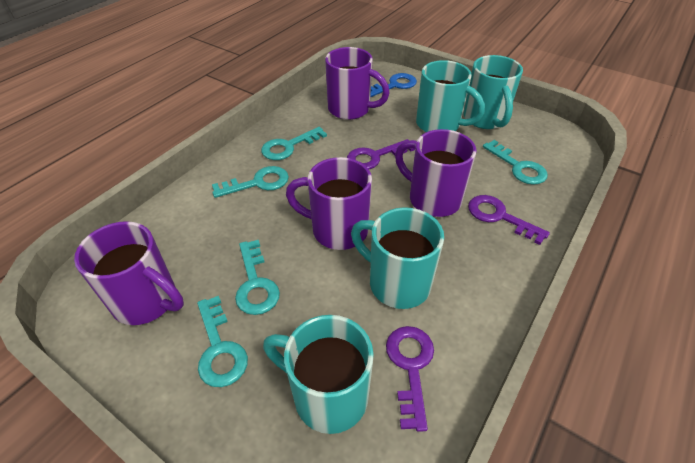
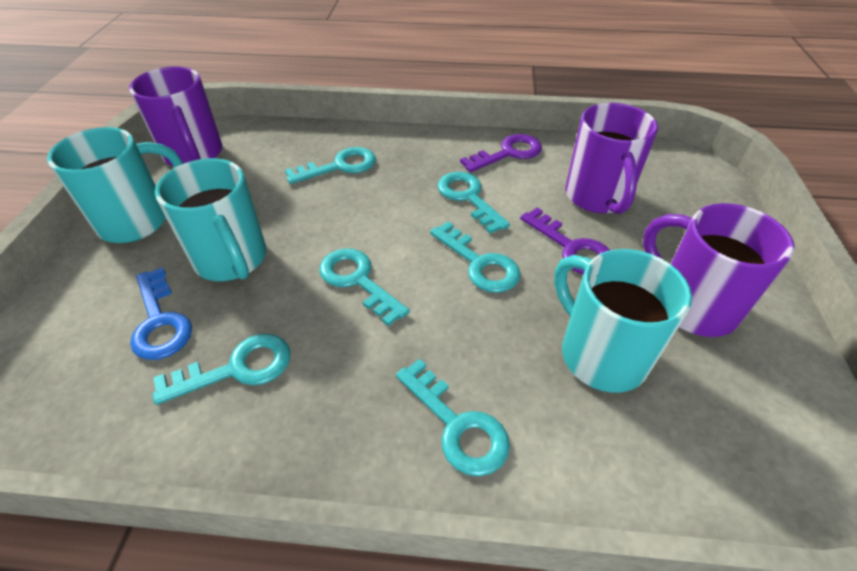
purple key: [347,139,415,169] [386,326,434,432] [468,195,550,245] = 3 -> [460,134,542,172] [520,207,610,275] = 2
purple mug: [74,221,184,325] [286,157,372,250] [325,47,390,120] [395,129,477,217] = 4 -> [129,66,222,166] [565,103,658,214] [643,203,795,337] = 3
turquoise key: [197,296,248,387] [212,166,289,198] [235,240,280,315] [261,127,327,160] [483,140,548,185] = 5 -> [152,334,291,405] [285,147,376,184] [319,248,410,326] [396,359,510,476] [430,221,521,293] [437,172,510,234] = 6
turquoise mug: [263,315,374,434] [351,207,444,309] [416,60,485,132] [464,55,523,129] = 4 -> [47,127,183,243] [155,158,266,281] [554,249,692,393] = 3

